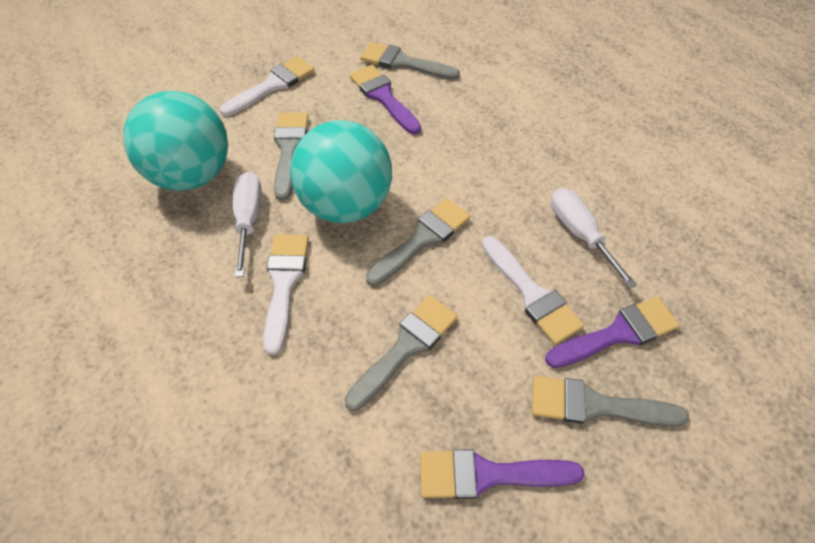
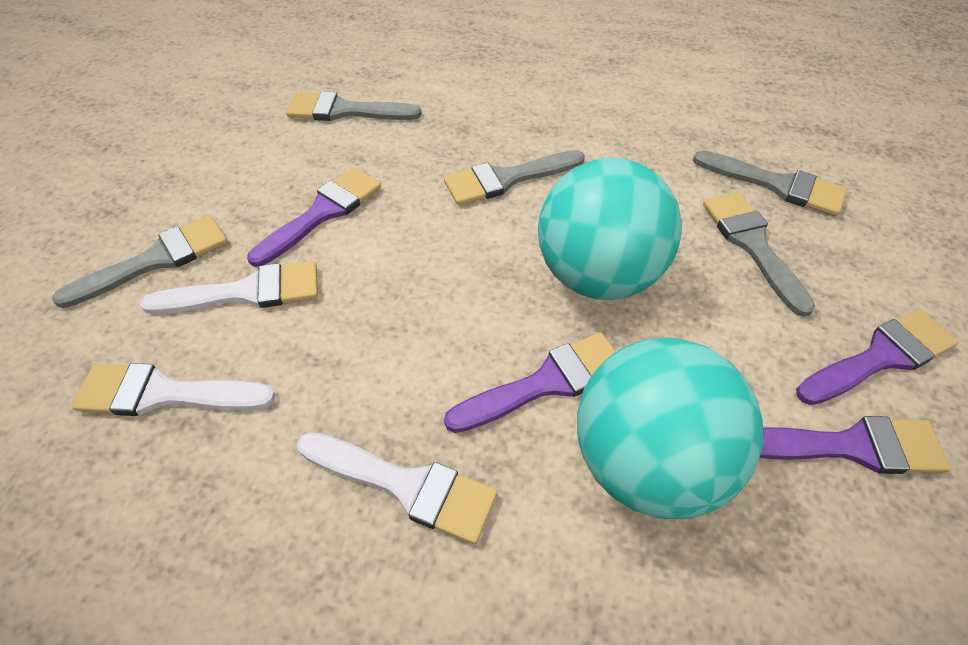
purple brush: [350,65,421,134] [420,449,585,499] [545,296,680,368] = 3 -> [247,167,381,267] [444,332,616,433] [759,416,951,474] [796,309,958,405] = 4
white screwdriver: [233,172,261,277] [551,188,637,288] = 2 -> none = 0

